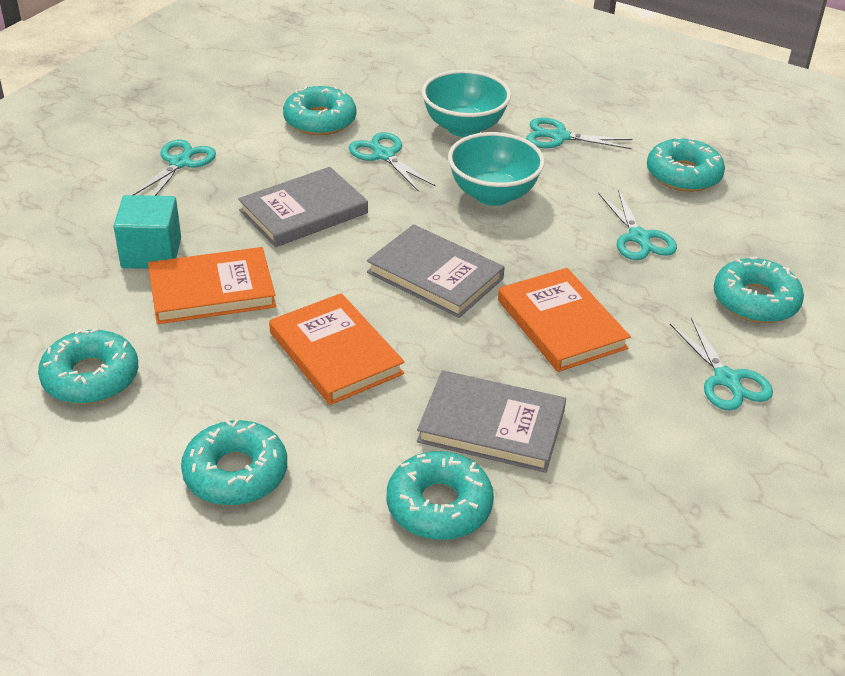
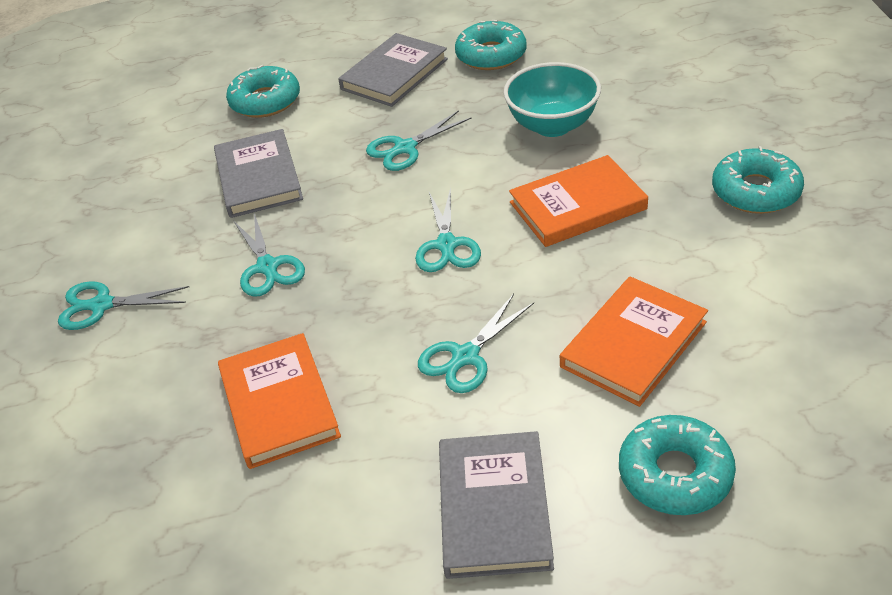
turquoise bowl: [422,70,511,137] [448,132,545,206] = 2 -> [503,62,601,137] = 1
turquoise cube: [114,195,181,269] = 1 -> none = 0
turquoise donut: [38,328,138,404] [181,419,287,506] [283,86,356,135] [387,451,494,540] [647,137,725,192] [713,257,804,323] = 6 -> [226,65,300,118] [455,20,527,70] [619,415,736,515] [712,146,804,214] = 4

